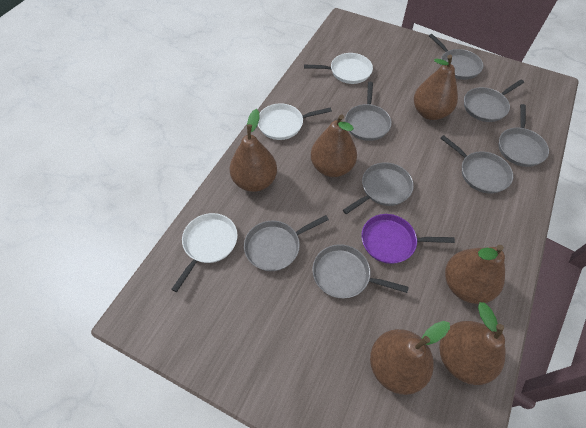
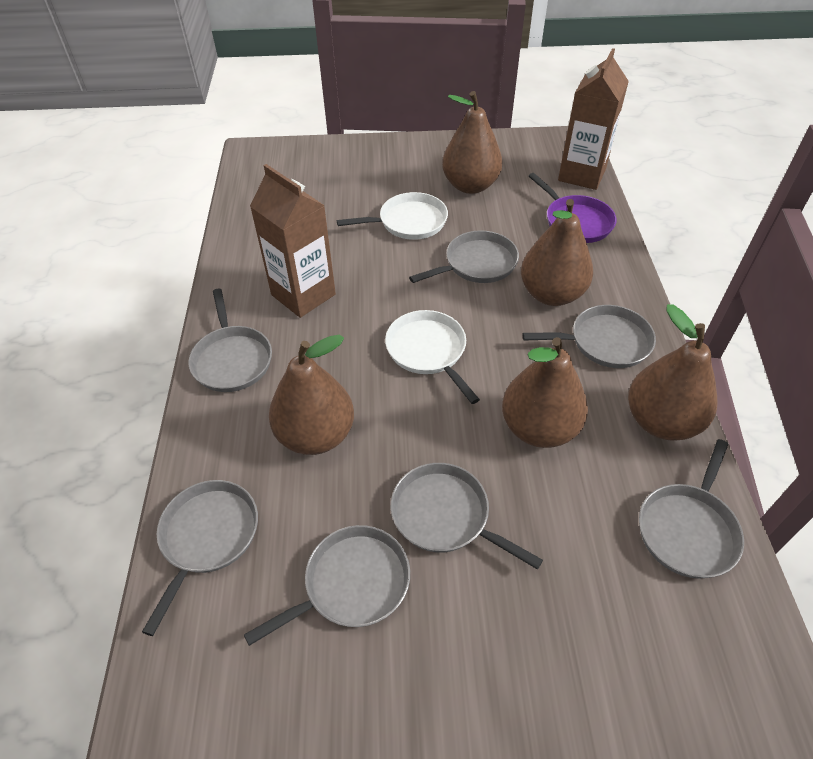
brown carton: none = 0 -> [250,164,336,318] [558,48,629,190] = 2
brown pear: [230,109,277,192] [311,114,357,177] [370,321,450,395] [414,55,458,120] [439,302,505,385] [445,245,505,304] = 6 -> [269,335,354,455] [442,91,503,194] [502,337,588,448] [521,199,593,306] [628,304,717,441] = 5
grey pan: [244,215,329,271] [312,244,409,298] [343,162,414,214] [345,82,392,141] [429,34,483,80] [440,135,513,194] [464,80,524,122] [498,104,549,167] = 8 -> [142,480,258,636] [189,289,272,392] [244,525,410,646] [391,463,543,569] [409,230,519,283] [522,305,656,368] [639,439,744,579] = 7
white pan: [171,213,238,292] [258,103,332,140] [304,53,373,84] = 3 -> [337,192,448,240] [385,310,480,404] = 2

